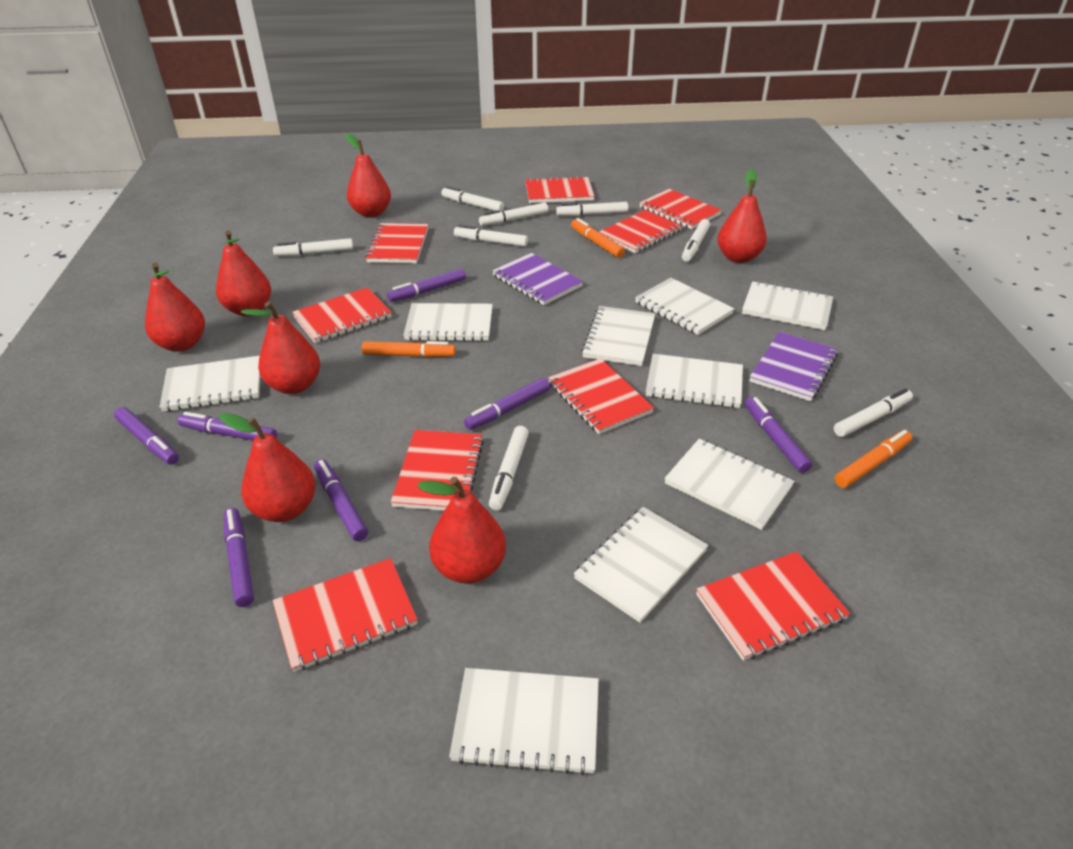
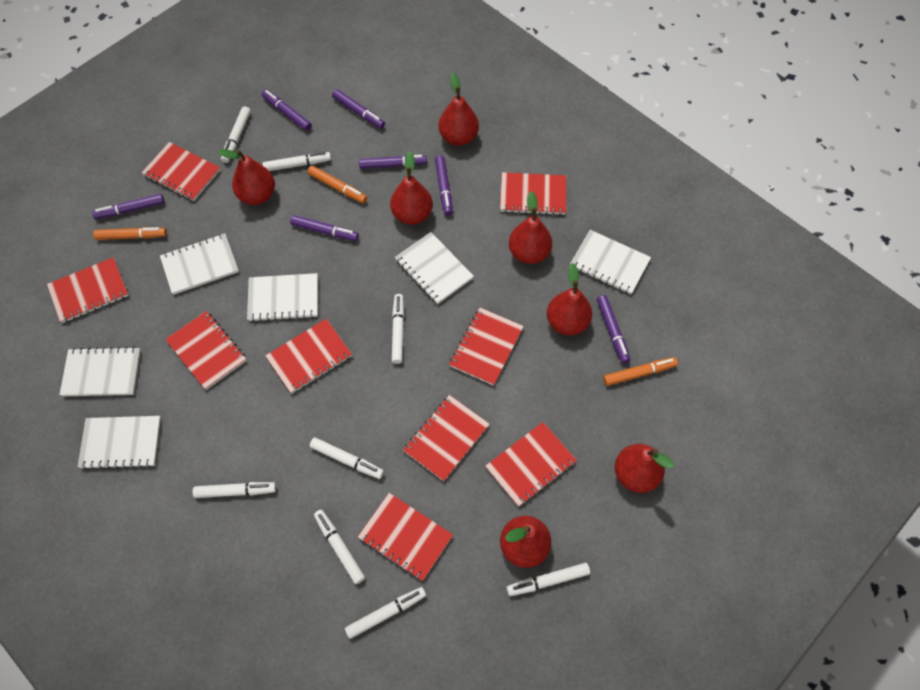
purple notebook: [492,253,583,305] [750,332,838,401] = 2 -> none = 0
white notebook: [160,356,260,412] [403,303,493,341] [449,668,599,776] [574,507,708,623] [581,306,655,366] [635,278,734,335] [646,354,743,408] [664,439,794,530] [742,281,833,330] = 9 -> [59,347,141,396] [78,416,161,470] [160,233,239,295] [247,273,318,322] [395,232,474,304] [570,230,651,295] = 6

